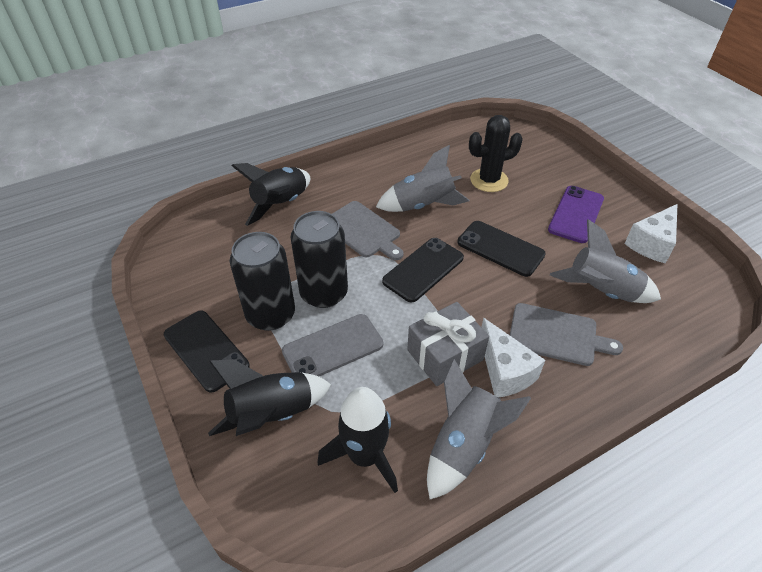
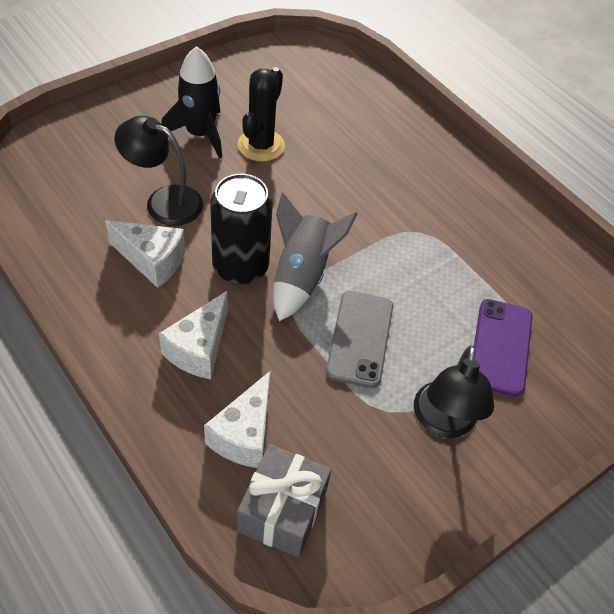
black can: [230,232,295,331] [290,211,348,308] = 2 -> [210,174,273,285] = 1
black lamp: none = 0 -> [115,116,203,226] [414,345,494,438] = 2
black phone: [164,310,250,393] [382,238,464,302] [457,221,546,277] = 3 -> none = 0
black rocket: [208,360,331,436] [232,163,310,226] [318,387,398,493] = 3 -> [161,46,222,158] = 1
grey cutting board: [332,201,404,260] [510,303,623,366] = 2 -> none = 0
grey rocket: [376,145,469,212] [427,359,531,499] [550,219,661,303] = 3 -> [273,192,358,321] = 1
white cheese: [481,318,545,397] [625,204,678,264] = 2 -> [105,220,185,288] [159,291,228,379] [204,370,271,468] = 3

